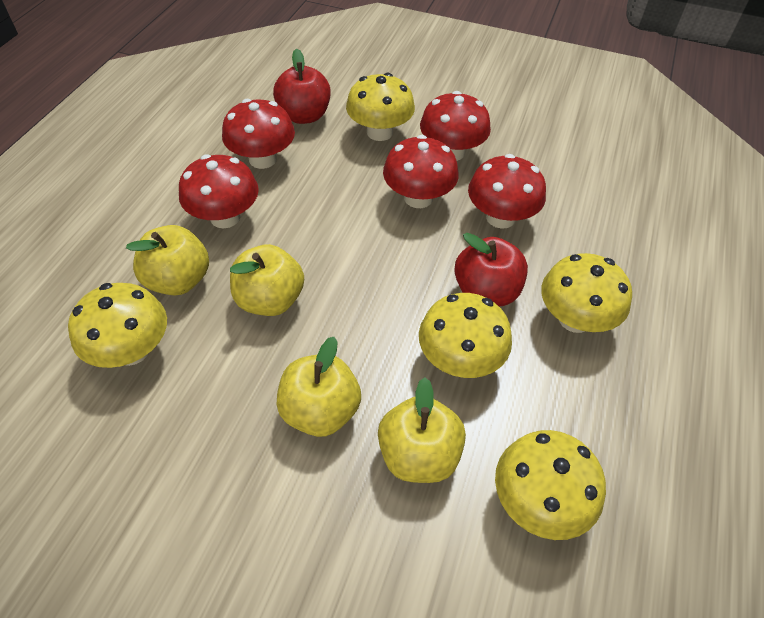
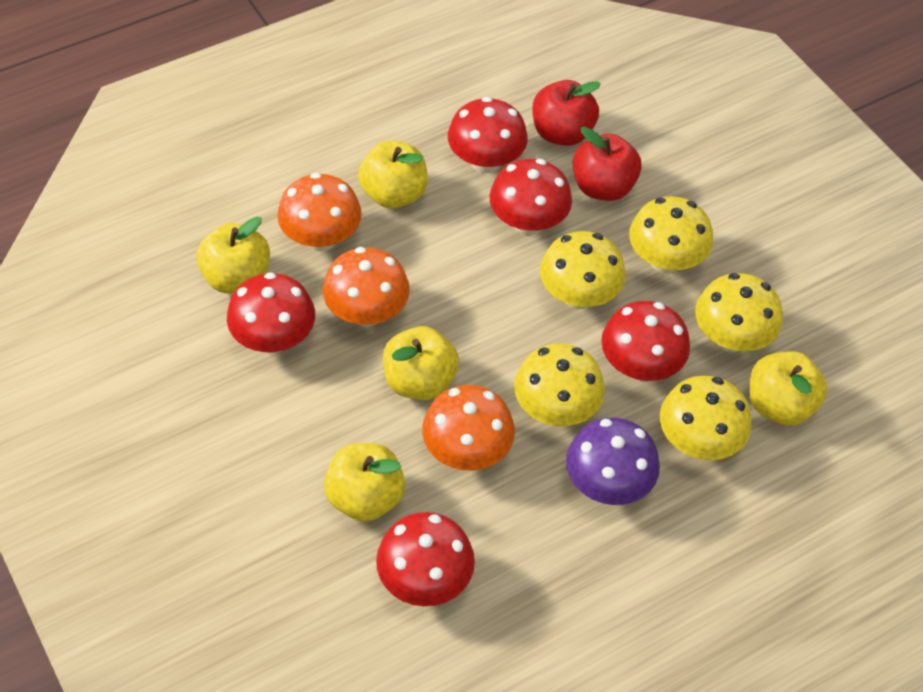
orange mushroom: none = 0 -> [277,173,362,251] [322,247,410,326] [422,385,515,471] = 3
purple mushroom: none = 0 -> [566,418,660,505] = 1
yellow apple: [126,225,209,295] [230,244,304,316] [276,337,361,437] [378,377,466,483] = 4 -> [197,217,270,294] [324,443,405,522] [358,141,428,208] [383,326,459,400] [750,351,827,425] = 5

